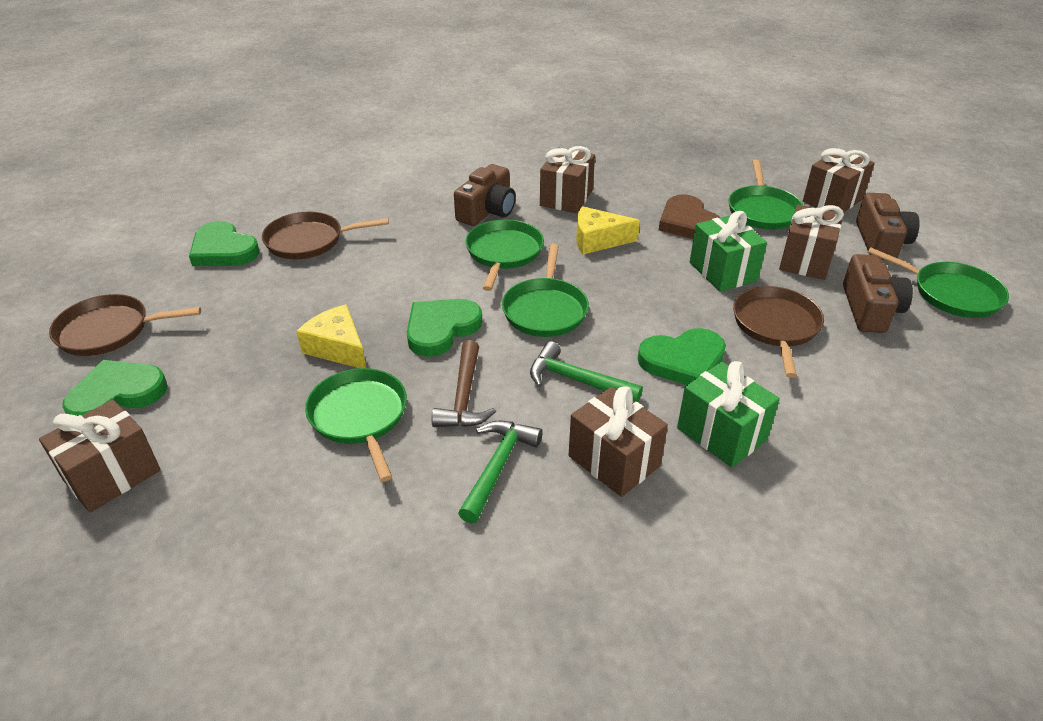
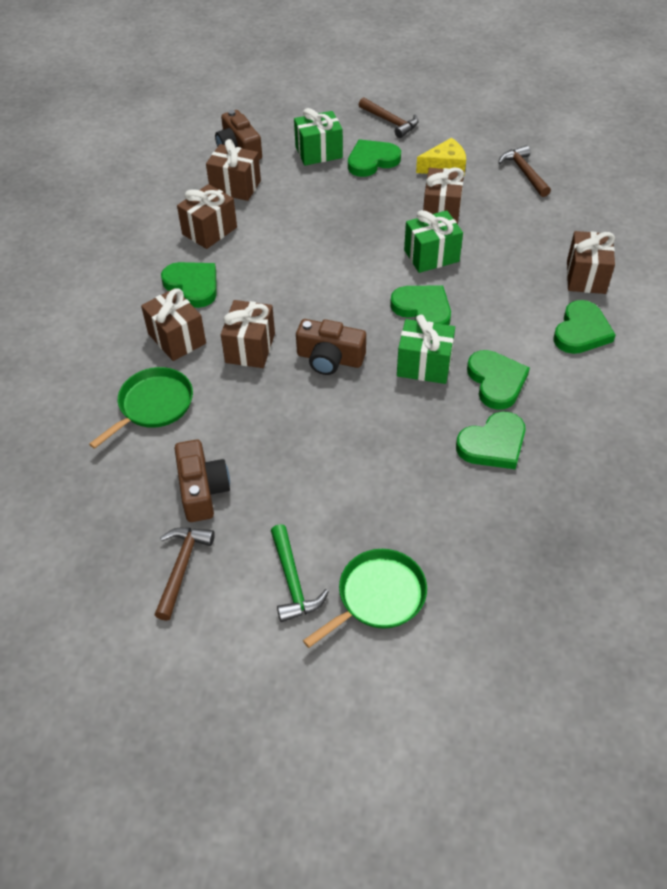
brown gift: [39,400,161,512] [540,146,595,213] [569,387,668,497] [779,204,844,280] [803,148,875,213] = 5 -> [141,288,206,361] [177,184,237,249] [206,139,261,201] [221,300,275,368] [423,167,464,224] [567,231,615,294] = 6
brown hammer: [432,340,496,427] = 1 -> [154,528,215,621] [359,97,418,138] [498,145,551,197] = 3
brown heart: [659,194,721,239] = 1 -> none = 0
brown pan: [49,294,201,356] [262,212,389,259] [733,286,824,378] = 3 -> none = 0
green gift: [677,361,780,467] [690,211,767,292] = 2 -> [294,108,343,166] [397,315,455,384] [404,210,463,273] = 3
green hammer: [458,420,543,524] [530,341,643,402] = 2 -> [271,524,329,622] = 1
green heart: [62,360,167,416] [189,221,259,266] [407,299,482,357] [638,328,726,385] = 4 -> [161,262,217,308] [348,139,401,177] [390,286,451,325] [456,411,526,469] [467,350,530,410] [553,300,616,354] = 6
green pan: [305,368,407,482] [465,219,544,291] [502,244,589,337] [728,159,803,229] [867,248,1009,318] = 5 -> [89,367,193,449] [303,549,427,648] = 2
yellow cheese: [296,304,366,368] [576,206,640,254] = 2 -> [416,138,466,175] = 1

